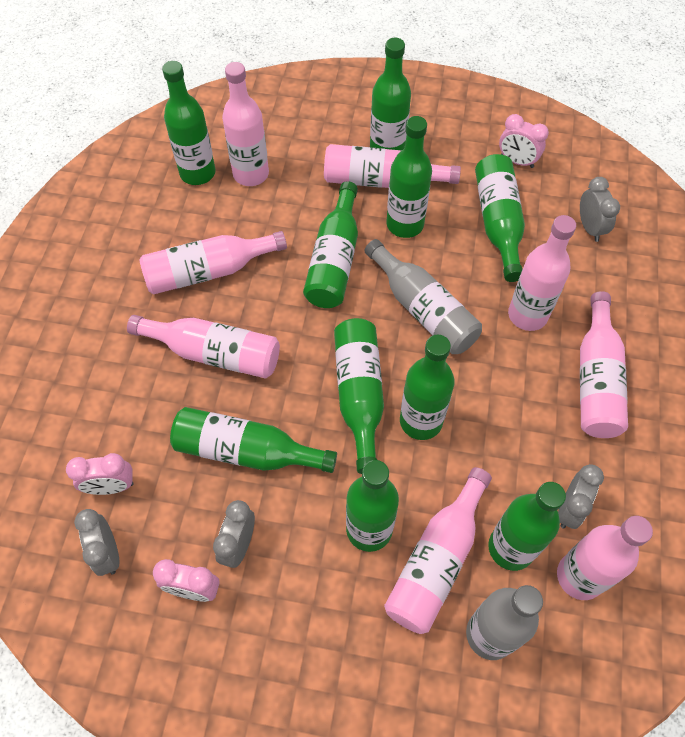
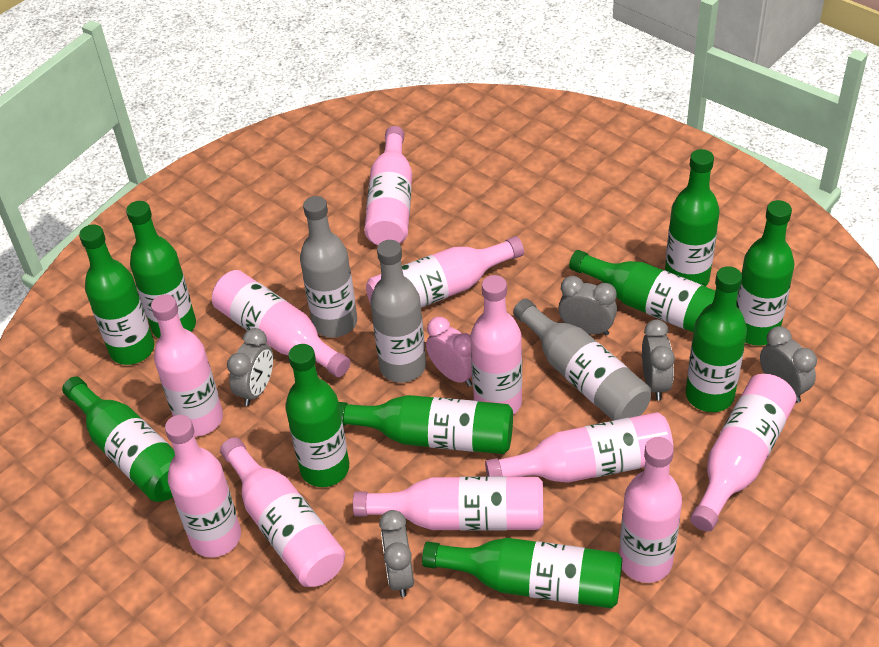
grey bottle: [365,239,482,354] [466,585,543,660] = 2 -> [300,196,357,338] [370,240,426,383] [513,299,651,420] = 3
grey clock: [74,509,119,576] [213,500,255,568] [558,464,604,529] [580,177,620,242] = 4 -> [227,328,273,406] [379,510,414,597] [558,276,617,335] [642,320,675,400] [760,326,817,403] = 5
pink bottle: [127,315,280,379] [139,231,287,294] [222,62,269,186] [324,144,461,188] [384,467,492,634] [508,215,576,331] [557,516,653,600] [580,291,628,438] = 8 -> [151,294,223,436] [165,415,241,558] [212,270,351,377] [220,437,345,587] [353,476,543,531] [364,126,412,245] [366,236,524,308] [470,275,522,415] [485,412,674,483] [619,437,682,583] [690,374,797,532] = 11
pink clock: [66,453,134,495] [153,559,220,602] [499,114,549,168] = 3 -> [426,317,472,387] = 1

